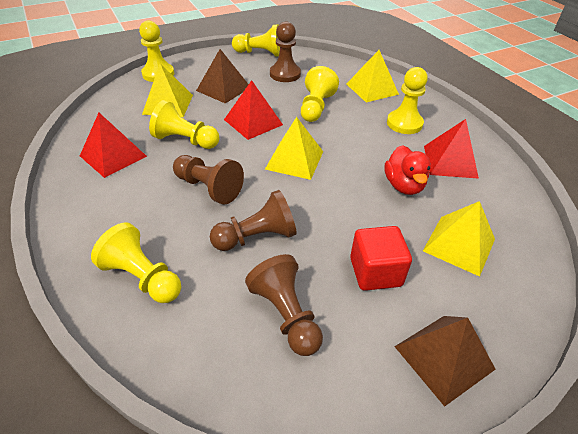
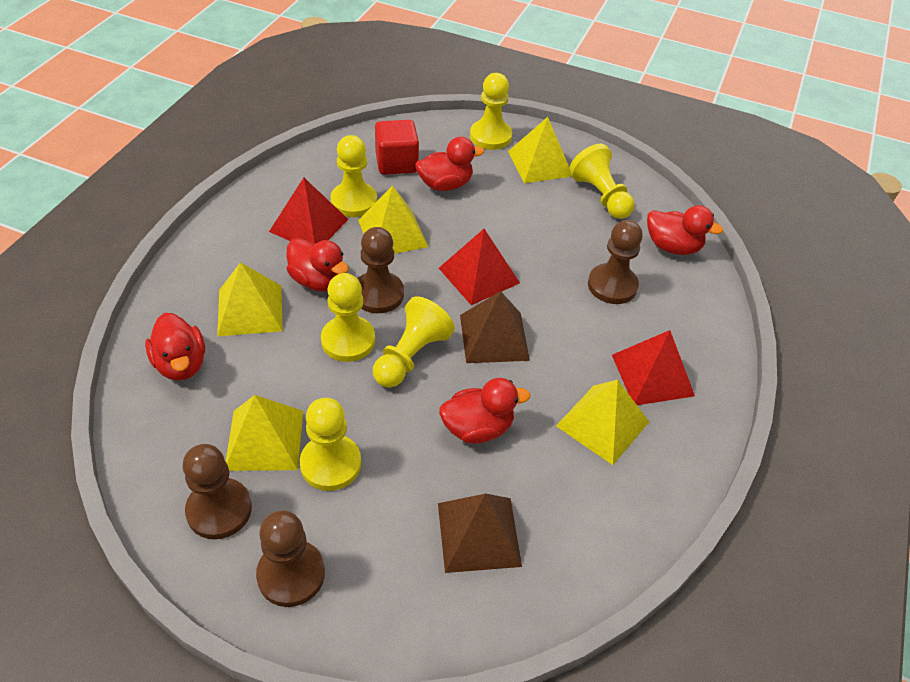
red duck: [385,145,431,195] = 1 -> [145,313,205,381] [286,238,349,292] [415,137,484,191] [439,378,531,444] [647,205,723,255] = 5
yellow pyramid: [142,63,193,117] [265,117,323,180] [346,50,399,102] [423,201,495,277] = 4 -> [217,262,283,336] [226,395,303,471] [358,186,428,254] [508,117,572,183] [556,380,649,465] = 5

